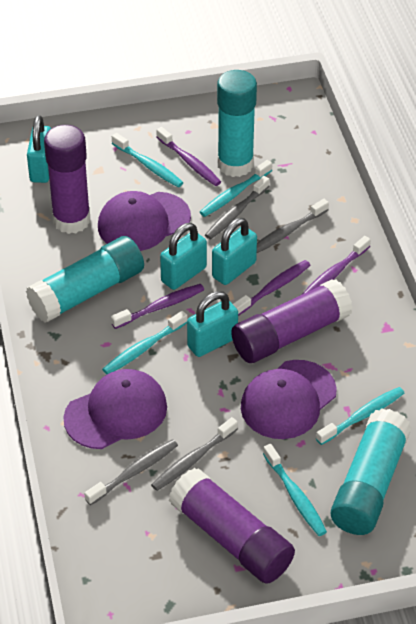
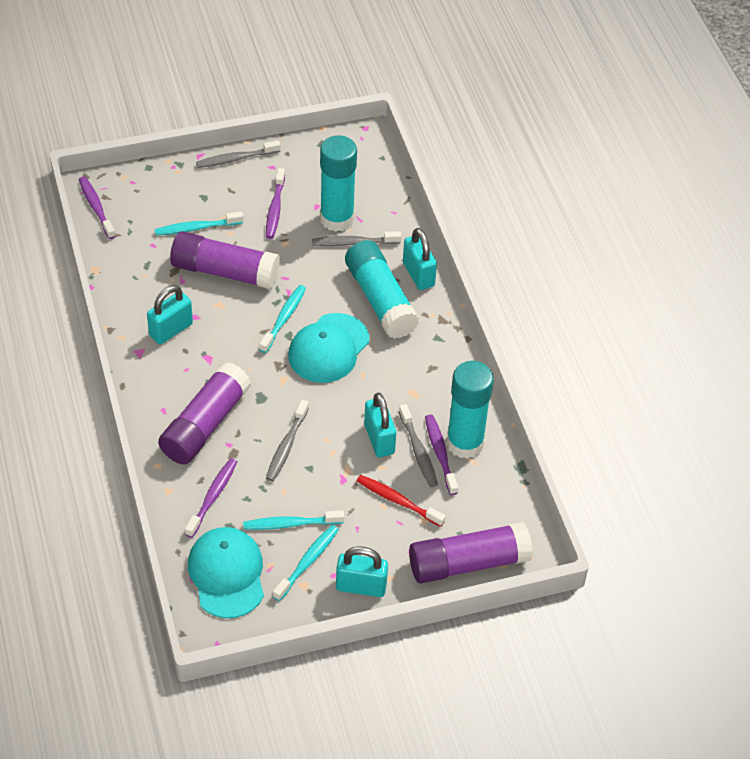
purple cap: [63,369,167,449] [98,191,191,251] [241,360,337,439] = 3 -> none = 0
red toothbrush: none = 0 -> [357,475,446,527] = 1
turquoise cap: none = 0 -> [188,527,264,618] [288,313,369,383] = 2
turquoise toothbrush: [102,311,187,374] [112,133,184,187] [200,160,272,217] [263,444,327,536] [316,387,404,445] = 5 -> [155,211,243,236] [243,510,344,530] [259,285,306,353] [273,525,339,601] = 4

